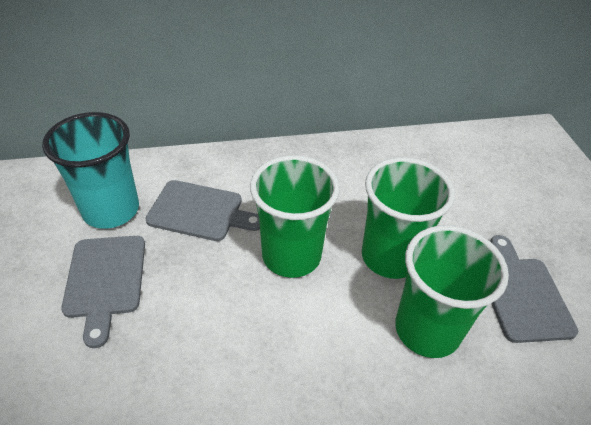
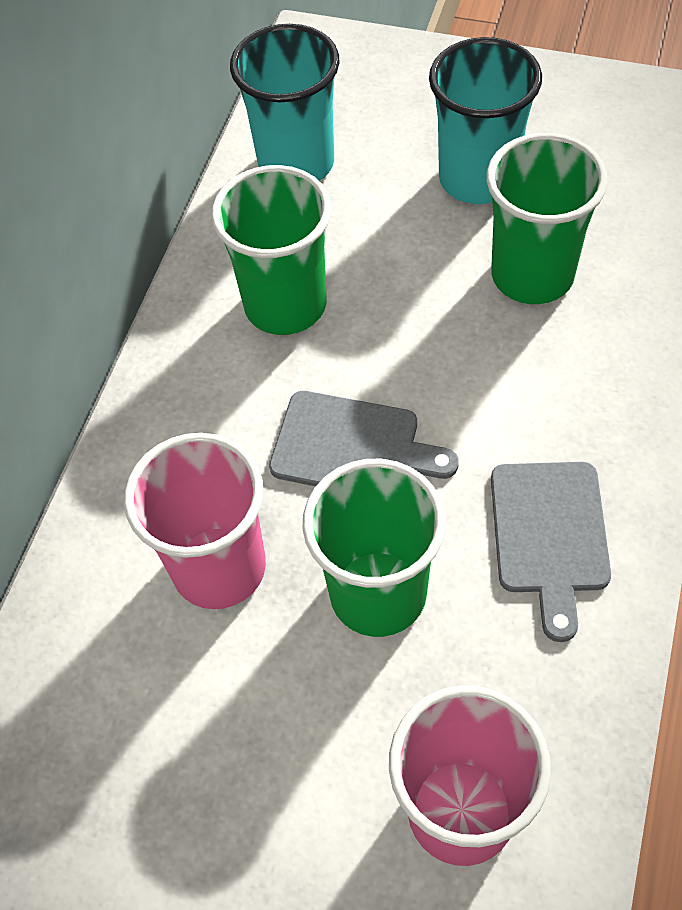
grey cutting board: [61,236,145,348] [145,180,260,241] [490,235,578,343] = 3 -> [269,391,459,486] [491,462,611,642] = 2
pink cup: none = 0 -> [124,433,266,609] [389,685,551,866] = 2
turquoise cup: [42,112,139,229] = 1 -> [230,24,340,181] [429,37,542,204] = 2

